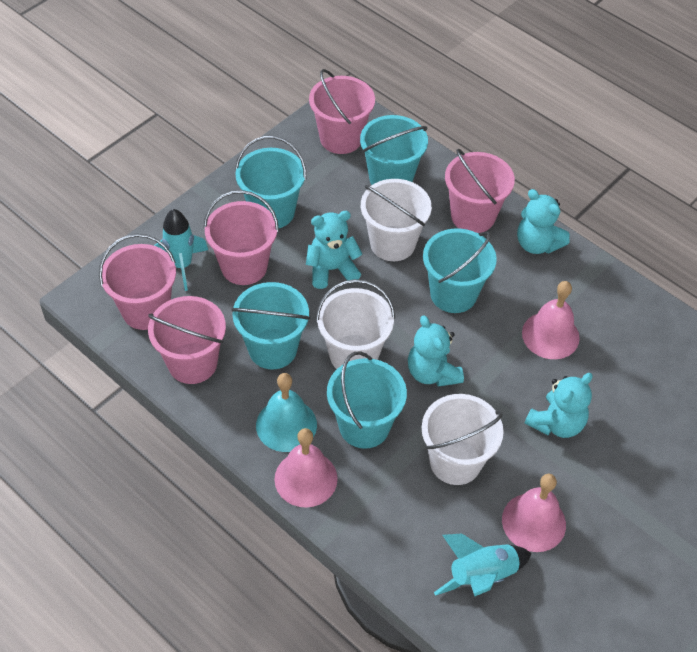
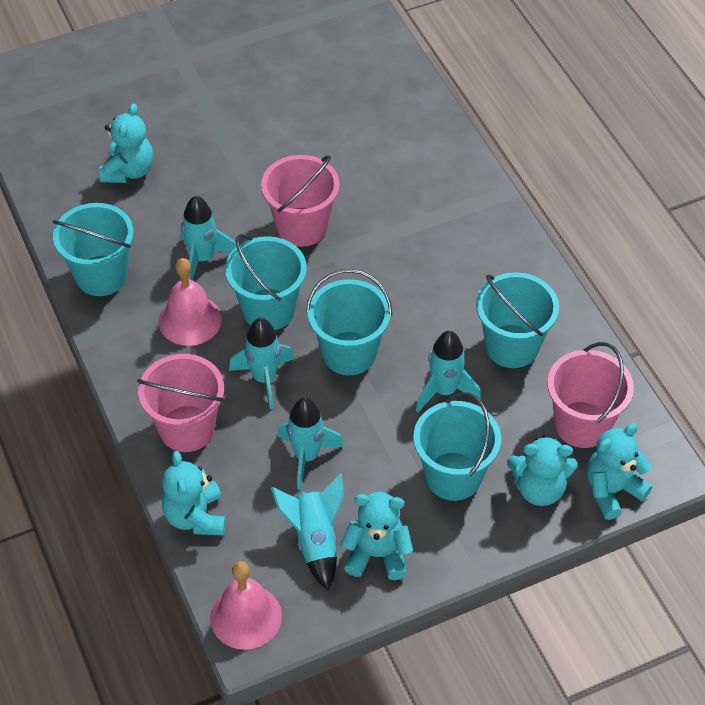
pink bell: [274,428,338,508] [502,474,566,552] [522,281,580,359] = 3 -> [159,258,222,346] [210,561,282,650] = 2
pink bucket: [99,234,176,330] [148,296,226,384] [204,190,279,285] [309,69,375,154] [445,149,515,233] = 5 -> [137,354,224,452] [261,155,340,247] [547,342,634,448] = 3
turquoise bell: [256,373,317,452] = 1 -> none = 0
turquoise rocket: [154,209,208,291] [434,534,532,597] = 2 -> [180,196,236,280] [229,318,294,409] [271,473,344,590] [277,397,344,490] [416,331,481,412] = 5
turquoise teddy bear: [306,211,362,289] [408,315,464,387] [517,189,570,254] [524,373,593,438] = 4 -> [99,103,154,183] [162,451,226,535] [341,492,413,580] [507,434,578,506] [587,423,652,520] = 5
white bucket: [316,279,395,369] [361,179,432,261] [422,394,504,485] = 3 -> none = 0

